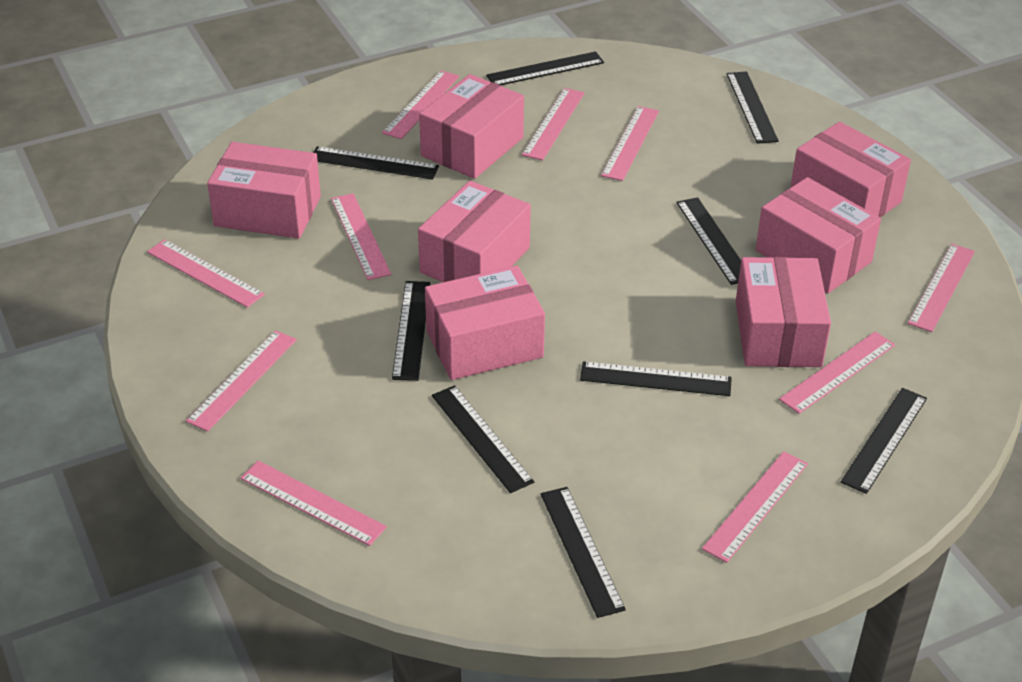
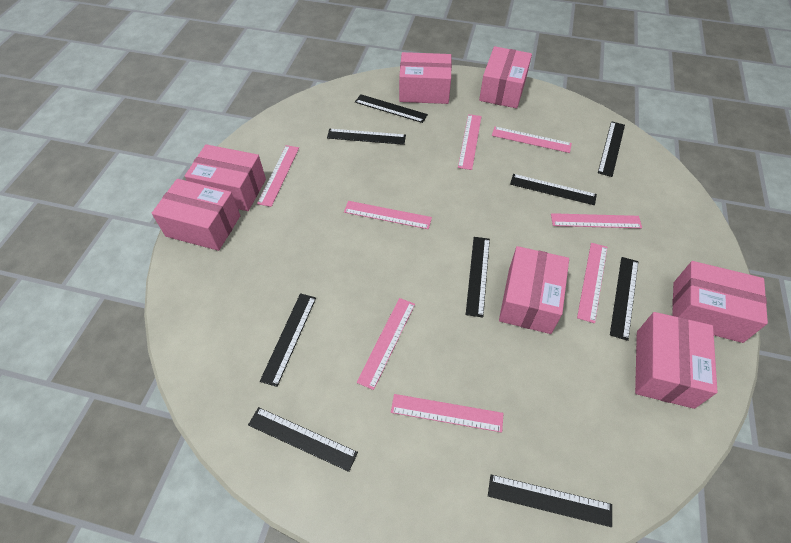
pink ruler: [147,239,265,308] [186,330,297,432] [240,461,387,546] [331,193,391,280] [382,71,459,139] [522,88,585,160] [601,106,659,181] [702,451,808,563] [779,332,895,414] [908,244,975,332] = 10 -> [257,145,299,207] [344,201,432,229] [357,298,415,390] [391,394,503,433] [458,114,482,170] [492,127,572,153] [551,213,642,228] [577,243,607,323] = 8

